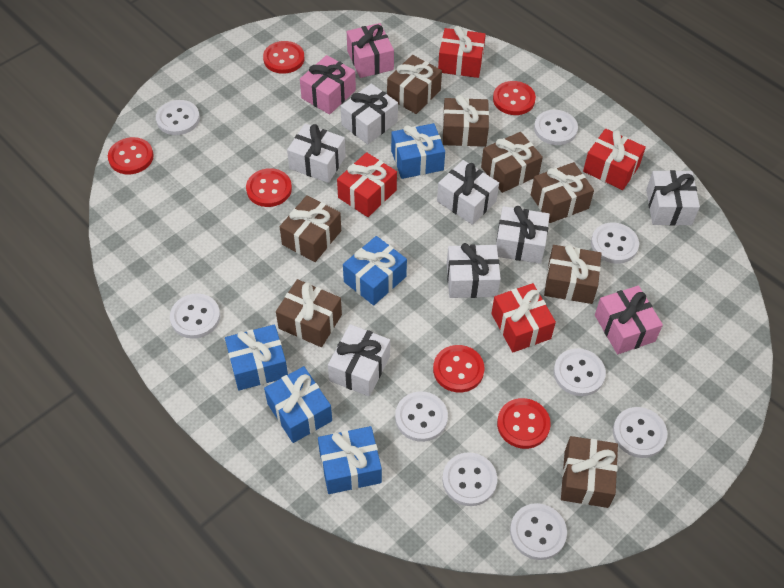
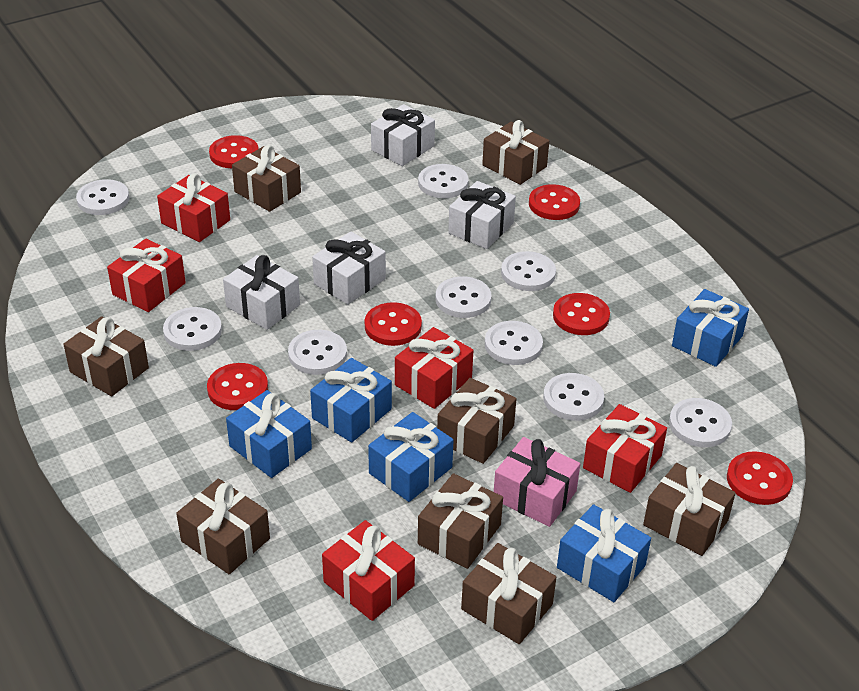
pink gift: [300,55,356,115] [347,23,394,78] [595,286,663,354] = 3 -> [494,437,580,527] = 1
red gift: [337,152,397,217] [438,26,486,78] [491,283,556,352] [583,129,646,190] = 4 -> [107,238,186,312] [157,173,230,242] [322,520,415,621] [395,327,473,409] [583,404,667,493] = 5
white gift: [287,124,346,183] [328,324,390,396] [341,84,398,144] [437,160,499,225] [447,243,501,298] [496,206,550,264] [646,170,700,226] = 7 -> [223,255,300,330] [312,232,386,305] [371,104,435,166] [448,181,516,249] = 4

